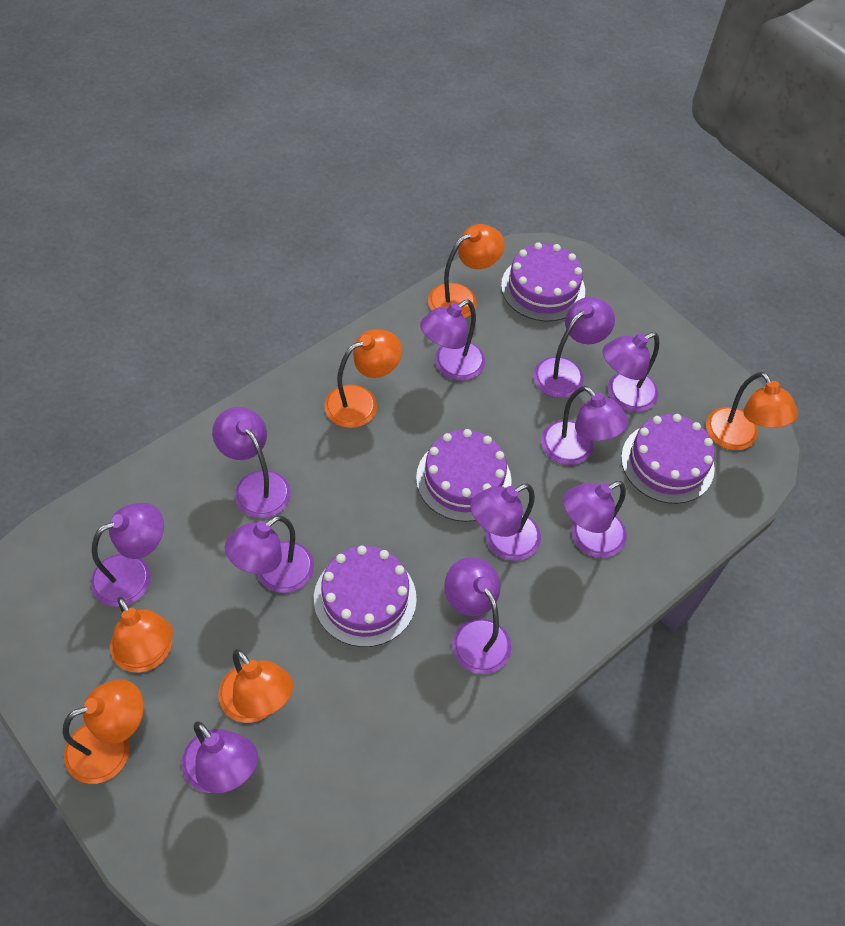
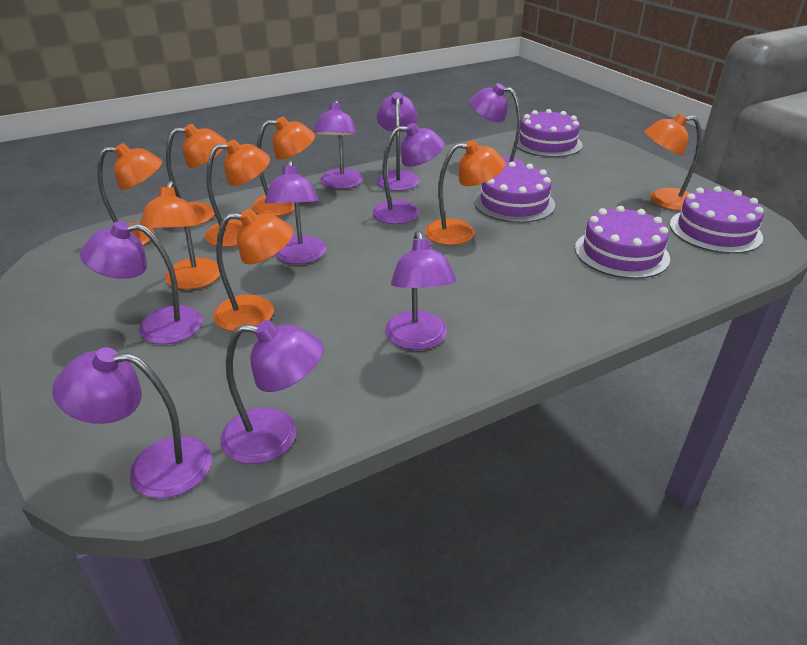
orange lamp: [63,679,144,784] [110,597,173,673] [218,649,293,723] [325,329,402,428] [428,224,504,318] [706,372,798,450] = 6 -> [97,143,162,245] [140,181,220,290] [166,124,227,224] [205,139,270,247] [213,209,294,332] [252,117,315,216] [425,140,506,245] [644,113,701,211] = 8
purple lamp: [91,503,164,607] [182,721,258,793] [212,407,291,518] [225,515,314,593] [420,300,485,381] [444,557,511,674] [470,483,541,561] [533,297,615,398] [541,386,628,465] [563,481,627,558] [603,332,659,412] = 11 -> [52,347,212,498] [80,221,203,344] [221,320,324,464] [265,160,327,264] [313,100,363,189] [372,123,445,224] [376,92,420,191] [385,231,456,350] [470,84,526,166] = 9

